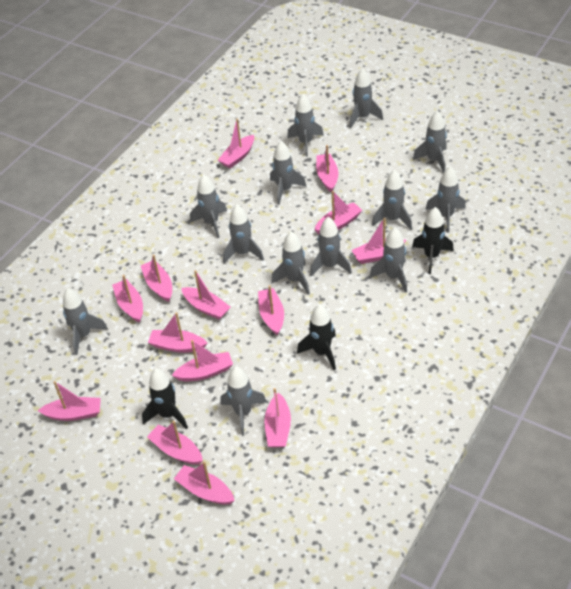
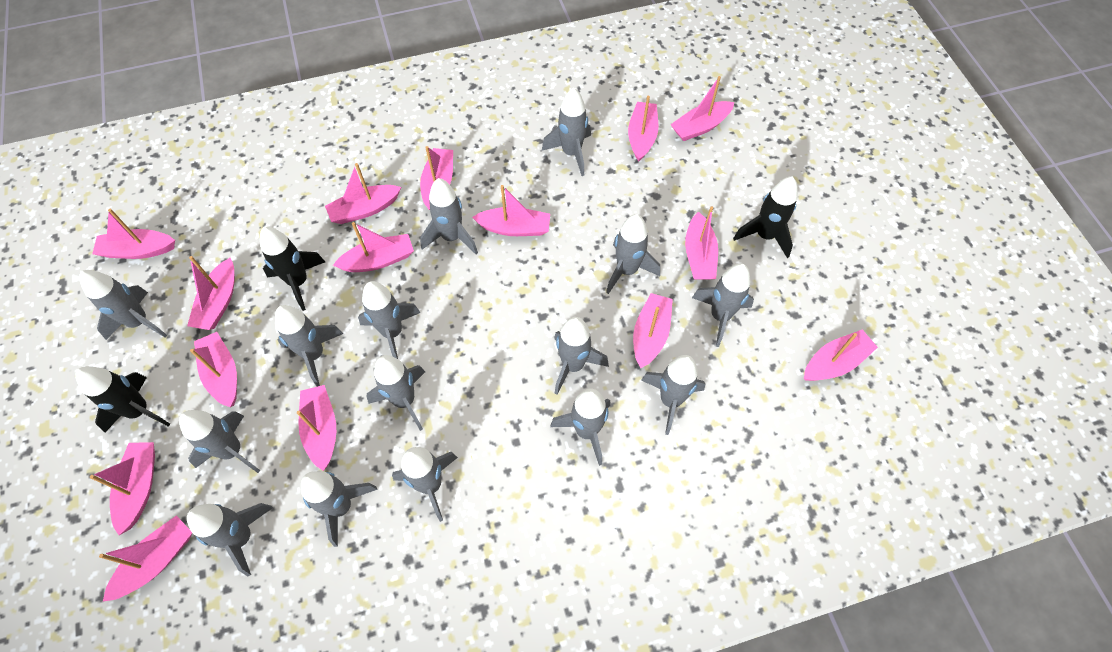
grey rocket: [63,288,108,355] [190,174,227,238] [220,366,267,436] [223,204,264,263] [270,141,306,205] [271,231,310,295] [287,94,324,157] [310,217,352,276] [349,68,383,129] [370,228,407,293] [372,170,412,229] [413,110,447,173] [425,166,466,232] = 13 -> [79,270,167,340] [179,410,261,473] [187,503,273,576] [275,305,343,387] [301,471,378,547] [358,281,421,359] [367,355,425,431] [392,447,458,522] [420,178,478,255] [542,88,591,176] [550,389,611,466] [554,317,609,395] [606,214,660,294] [641,355,705,435] [692,263,754,347] = 15
pink boat: [38,381,101,421] [112,275,143,323] [141,254,172,302] [147,421,203,465] [148,312,207,353] [172,340,233,381] [174,462,235,505] [182,270,231,320] [218,119,254,169] [258,285,284,336] [264,388,291,447] [315,191,362,234] [316,145,339,192] [352,218,406,264] = 14 -> [90,442,155,535] [92,209,175,259] [99,516,192,602] [187,256,235,330] [190,332,237,407] [297,385,336,471] [325,163,401,224] [333,222,414,272] [420,146,453,210] [472,185,550,236] [628,96,658,162] [633,293,673,368] [670,76,734,141] [685,207,718,280] [804,330,878,381] = 15

